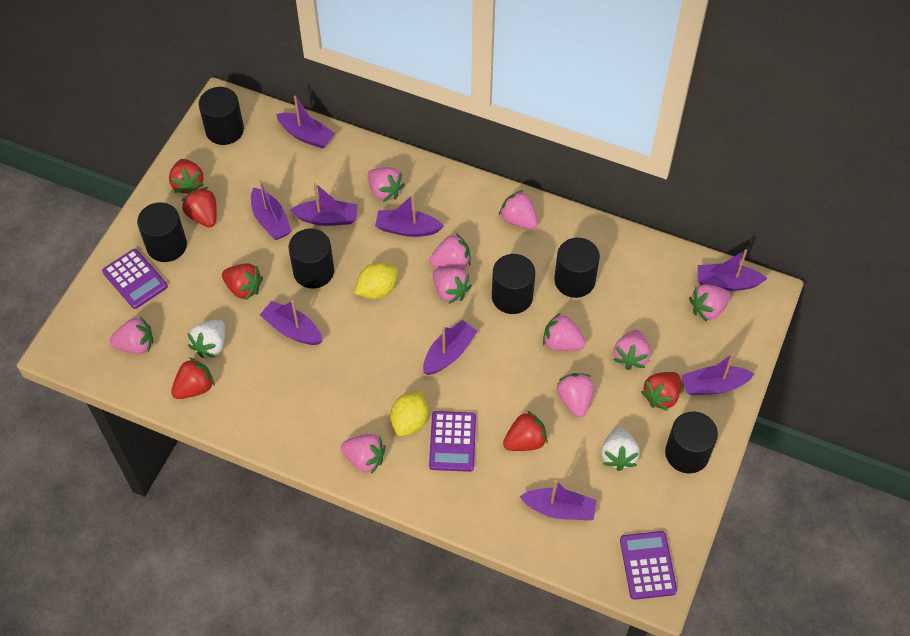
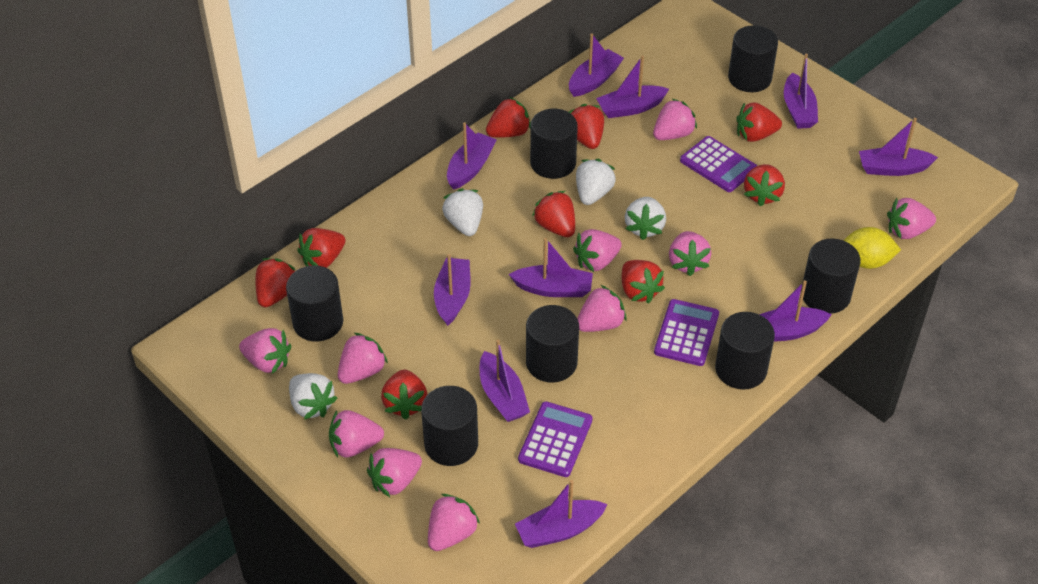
black cylinder: [137,202,187,262] [199,87,244,145] [288,229,334,289] [492,254,535,314] [554,238,600,298] [665,412,718,473] = 6 -> [286,265,343,342] [421,386,478,466] [526,305,579,382] [530,109,578,179] [715,312,775,390] [728,25,778,92] [801,238,861,314] = 7
purple boat: [251,180,292,240] [260,300,323,345] [276,95,335,149] [290,183,358,226] [375,194,443,237] [423,320,477,375] [519,480,597,520] [682,353,754,395] [698,249,767,291] = 9 -> [434,254,471,326] [447,122,497,190] [480,340,530,422] [509,238,593,297] [515,480,608,548] [569,33,624,97] [596,56,669,118] [759,280,832,342] [784,54,818,129] [859,118,938,176] = 10
red strawberry: [169,159,204,194] [171,357,215,399] [182,187,217,228] [222,263,263,301] [503,411,548,451] [641,372,681,411] = 6 -> [256,258,295,307] [297,228,345,268] [381,370,427,420] [486,97,531,138] [532,191,575,237] [569,104,604,149] [622,260,665,304] [736,102,782,142] [744,164,785,207] = 9
white strawberry: [188,319,225,358] [601,427,640,471] = 2 -> [289,373,337,420] [442,188,483,236] [576,159,616,205] [625,197,666,240] = 4
yellow lemon: [355,262,398,299] [390,391,429,436] = 2 -> [843,227,901,269] = 1

